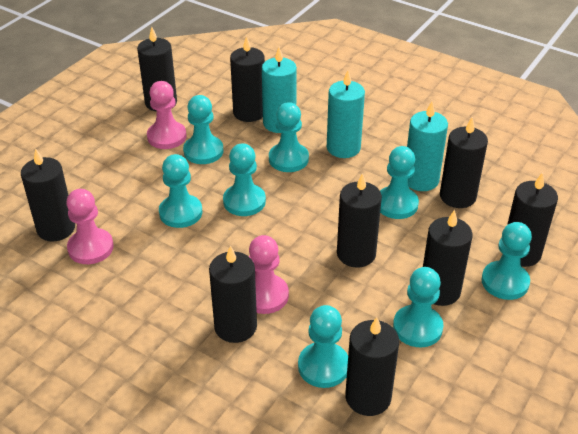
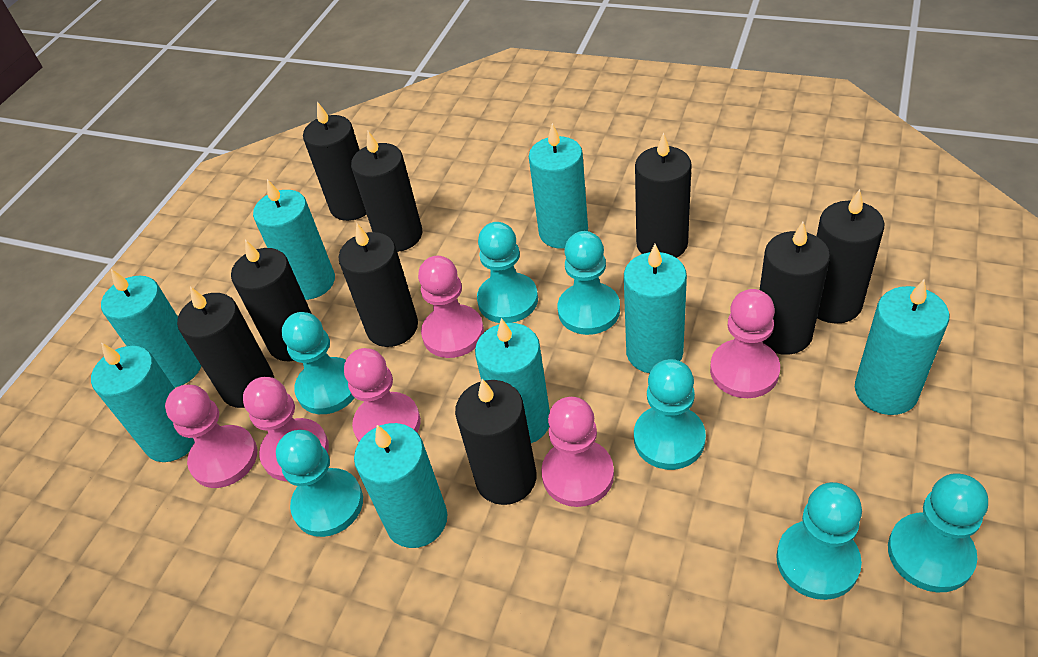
pink pawn: [66,189,114,264] [147,81,186,149] [249,235,289,314] = 3 -> [165,385,257,488] [243,377,329,481] [344,348,421,442] [418,256,484,358] [541,397,614,507] [710,289,780,398] = 6
turquoise candle: [262,47,297,133] [327,71,365,158] [407,102,448,191] = 3 -> [91,343,195,462] [101,269,201,388] [253,179,335,300] [354,423,447,548] [475,318,550,443] [529,123,588,249] [624,244,687,373] [855,280,949,415] = 8
turquoise pawn: [159,154,202,228] [183,95,223,164] [223,143,266,216] [269,102,309,172] [298,305,348,388] [380,146,419,219] [393,267,443,347] [481,222,532,300] = 8 -> [276,430,363,537] [282,312,354,414] [477,222,538,323] [558,231,620,335] [634,359,706,470] [776,482,862,600] [888,473,988,592] = 7

